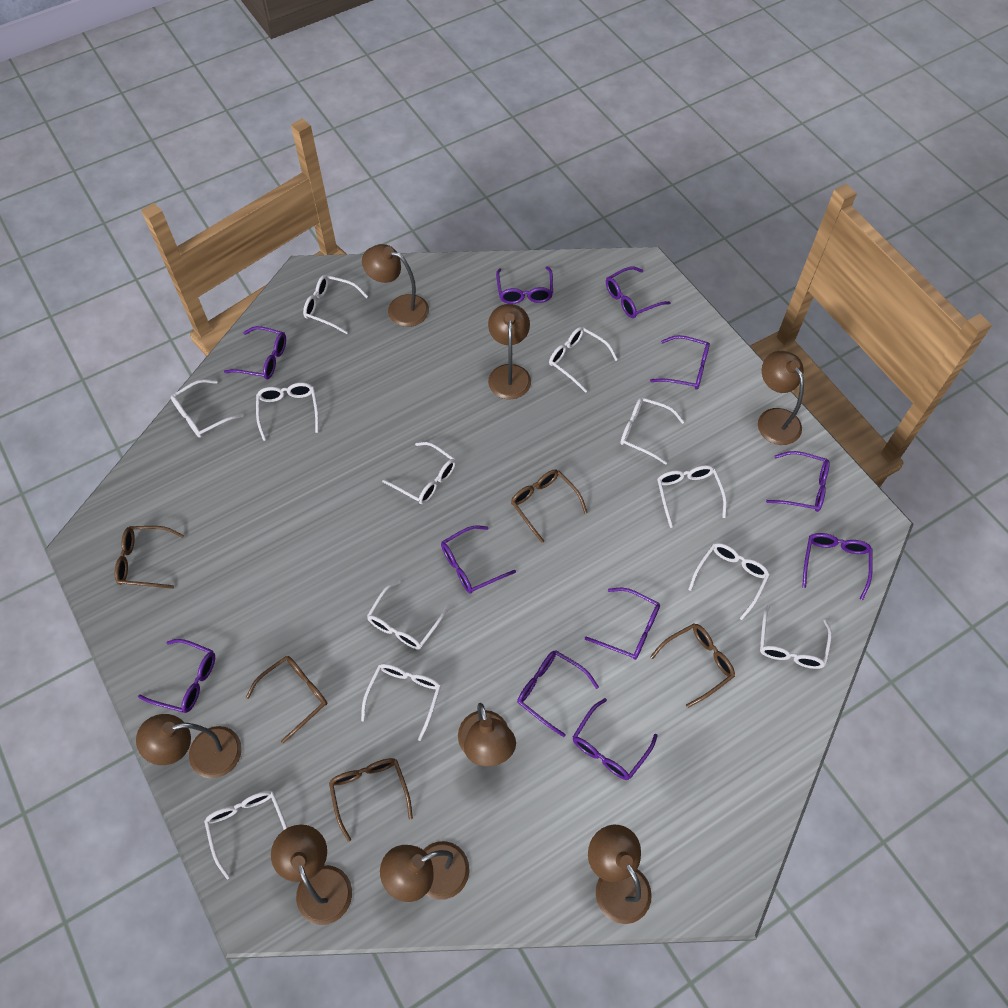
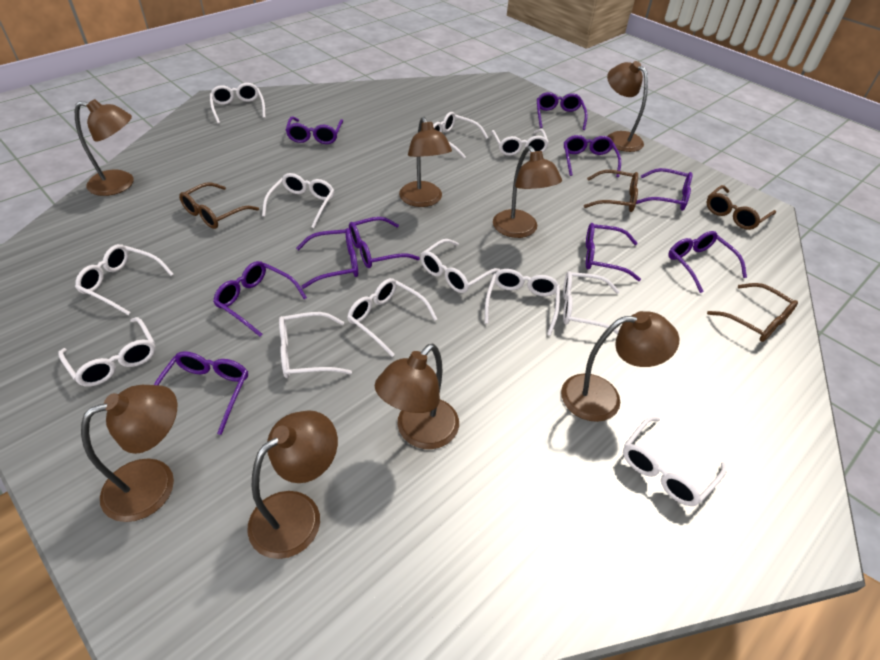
brown glasses: [115,526,184,589] [246,656,327,743] [329,758,413,842] [511,469,587,543] [650,623,735,708] = 5 -> [179,183,259,229] [584,170,638,212] [706,185,776,230] [707,283,798,342] = 4
purple glasses: [138,639,215,713] [224,326,286,380] [441,525,516,594] [496,266,553,304] [517,650,599,737] [573,698,658,780] [585,588,660,660] [606,266,671,318] [650,335,710,390] [766,451,830,512] [802,533,873,600] = 11 -> [154,351,248,435] [213,261,307,337] [286,117,343,144] [296,228,358,289] [349,217,420,268] [537,92,588,130] [564,135,621,177] [586,223,641,281] [636,168,693,211] [668,231,747,293] = 10

